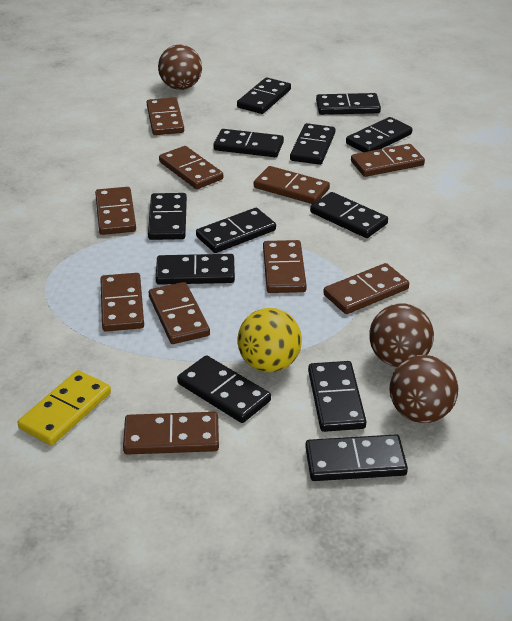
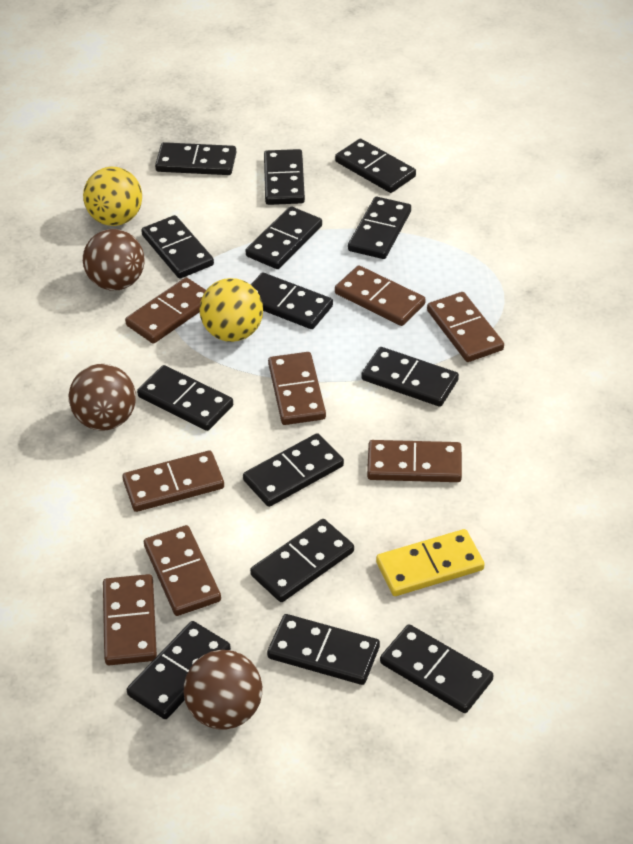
black domino: [148,193,187,240] [156,254,235,285] [177,355,271,423] [196,208,276,253] [213,129,284,157] [237,77,291,114] [290,123,335,165] [305,434,408,481] [308,361,367,432] [310,192,388,238] [316,93,381,115] [346,117,412,152] = 12 -> [127,621,231,719] [137,365,233,431] [141,215,214,279] [155,142,236,175] [243,433,344,507] [245,206,322,269] [250,519,354,602] [251,273,333,329] [264,149,305,205] [267,614,380,685] [335,139,416,193] [348,197,411,259] [361,347,459,407] [380,624,494,713] = 14
brown domino: [95,187,136,235] [100,273,144,331] [123,412,219,455] [147,97,184,135] [149,282,210,344] [159,146,223,189] [254,166,330,204] [263,240,307,293] [323,263,409,314] [351,144,425,177] = 10 -> [103,574,157,665] [122,450,224,512] [125,278,206,344] [144,525,221,616] [268,352,326,425] [335,265,426,326] [367,440,462,482] [427,292,504,362] = 8
yellow ball: [237,308,302,372] = 1 -> [83,167,142,226] [200,278,263,342] = 2

